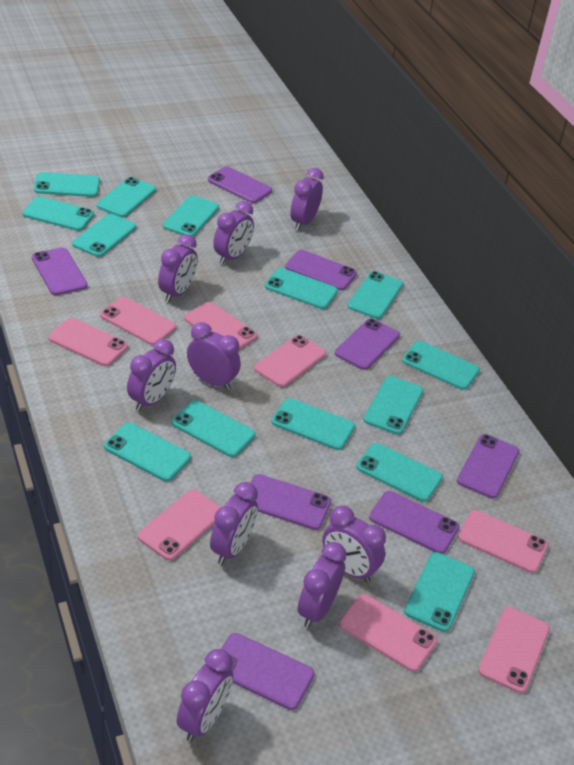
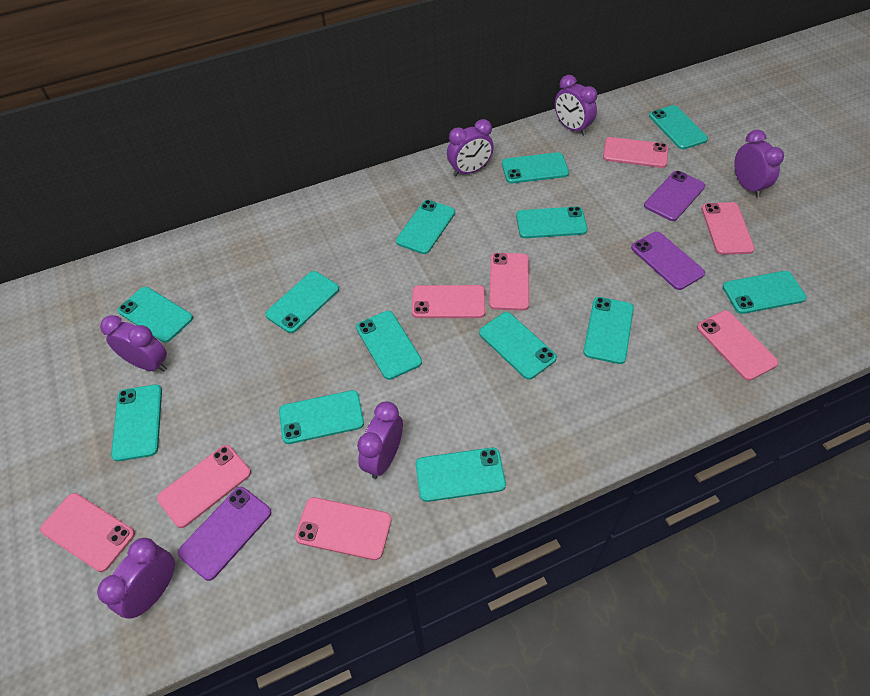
purple clock: [127,339,176,411] [158,234,197,302] [177,649,233,742] [187,322,241,390] [210,482,258,565] [213,201,254,264] [290,168,324,230] [298,542,347,628] [322,506,386,583] = 9 -> [97,538,175,619] [100,315,167,372] [357,401,403,479] [447,119,494,176] [555,75,597,136] [734,130,784,198] = 6
purple phone: [32,247,88,295] [208,166,272,203] [221,633,315,710] [250,474,331,530] [285,250,357,290] [335,319,400,370] [369,491,460,554] [457,434,520,498] = 8 -> [178,487,271,581] [631,231,705,290] [644,171,705,221] = 3
turquoise phone: [23,196,94,231] [34,172,100,197] [72,214,136,257] [97,177,156,217] [104,423,191,481] [163,195,219,237] [171,400,255,457] [265,268,338,309] [271,398,355,450] [348,271,403,319] [356,443,443,502] [363,376,423,435] [402,341,480,390] [404,552,475,632] = 14 -> [111,385,162,461] [118,287,193,343] [265,271,339,333] [279,390,364,444] [356,311,422,380] [396,200,455,254] [416,447,506,502] [479,312,557,380] [502,152,569,184] [516,206,588,238] [583,297,634,364] [649,105,708,149] [723,271,807,314] = 13

